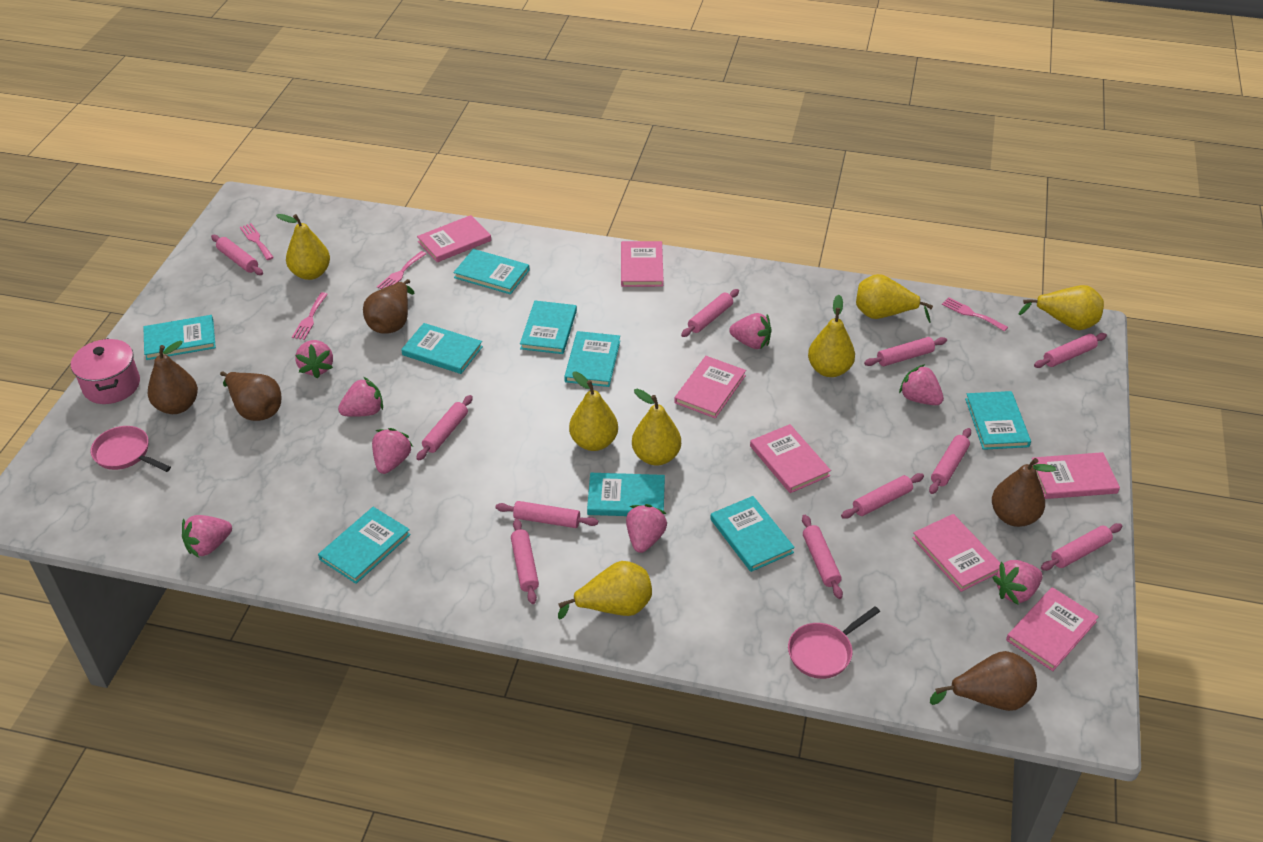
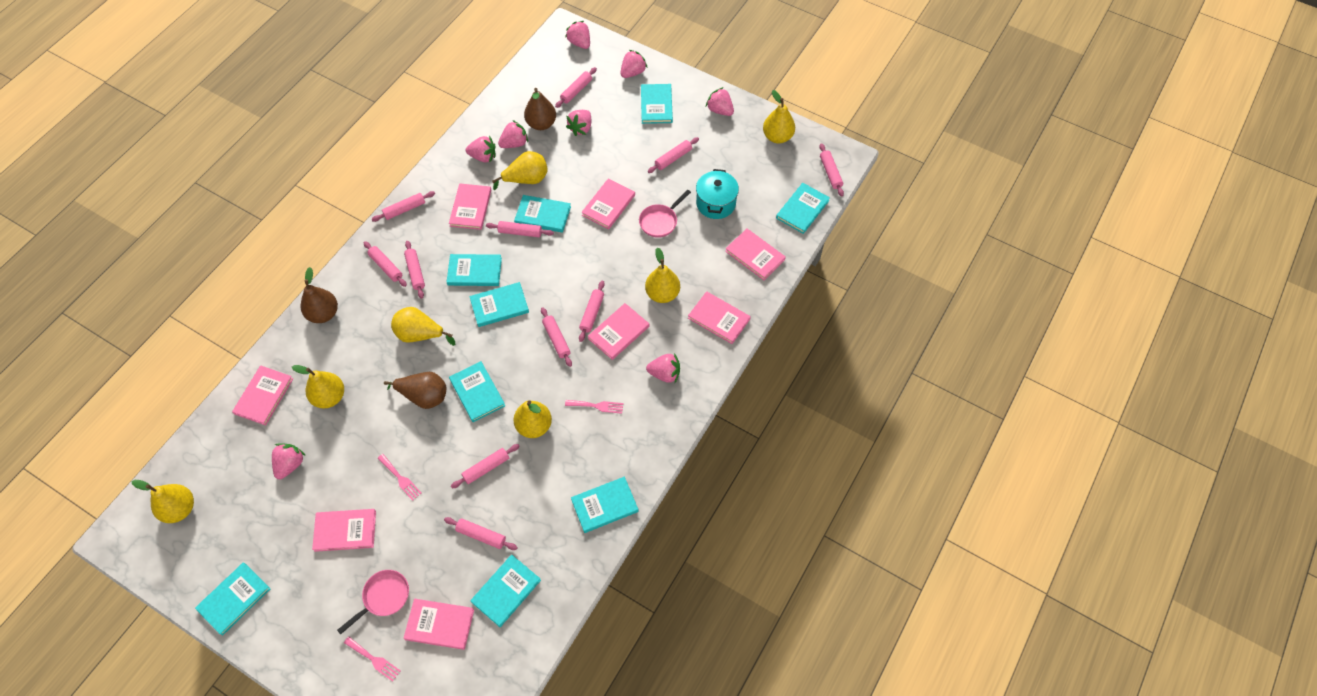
brown pear: [148,340,198,414] [220,371,282,421] [363,279,414,334] [930,651,1037,711] [992,458,1056,527] = 5 -> [301,267,338,323] [384,372,446,409] [524,88,556,130] = 3
pink book: [417,215,491,262] [621,241,664,287] [674,356,746,418] [750,424,831,493] [912,514,1000,592] [1006,587,1099,671] [1032,452,1120,499] = 7 -> [232,365,293,425] [312,509,376,552] [404,599,474,650] [449,183,491,230] [581,178,635,229] [588,303,649,360] [688,291,751,344] [725,229,786,280] = 8
pink fork: [240,223,274,260] [292,292,328,340] [377,251,426,289] [942,297,1008,332] = 4 -> [344,637,401,682] [378,454,421,501] [565,400,623,414] = 3
pink pot: [71,338,140,404] = 1 -> none = 0
turquoise pot: none = 0 -> [696,169,739,219] = 1

